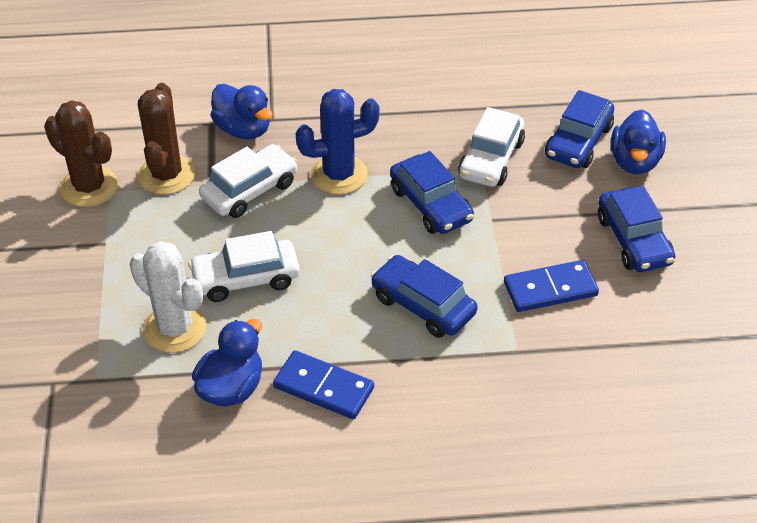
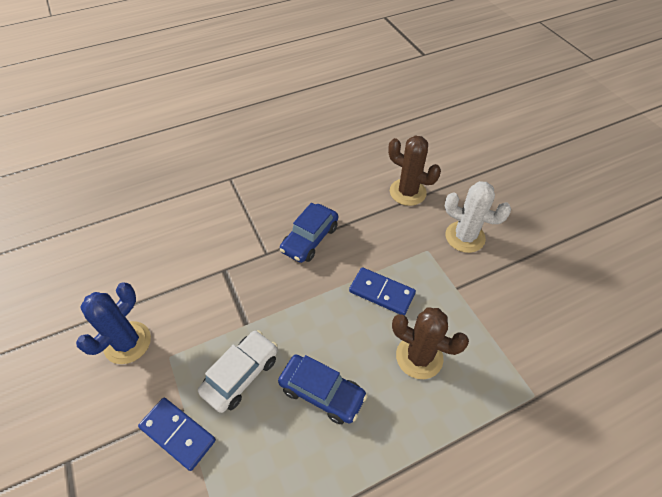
blue car: [371,255,478,338] [390,151,474,234] [545,90,614,168] [598,186,675,272] = 4 -> [278,355,367,424] [280,203,338,263] = 2
blue duck: [192,319,262,406] [210,84,273,140] [611,109,666,174] = 3 -> none = 0
white car: [188,231,300,302] [199,144,298,218] [458,107,525,187] = 3 -> [198,330,278,413] = 1

